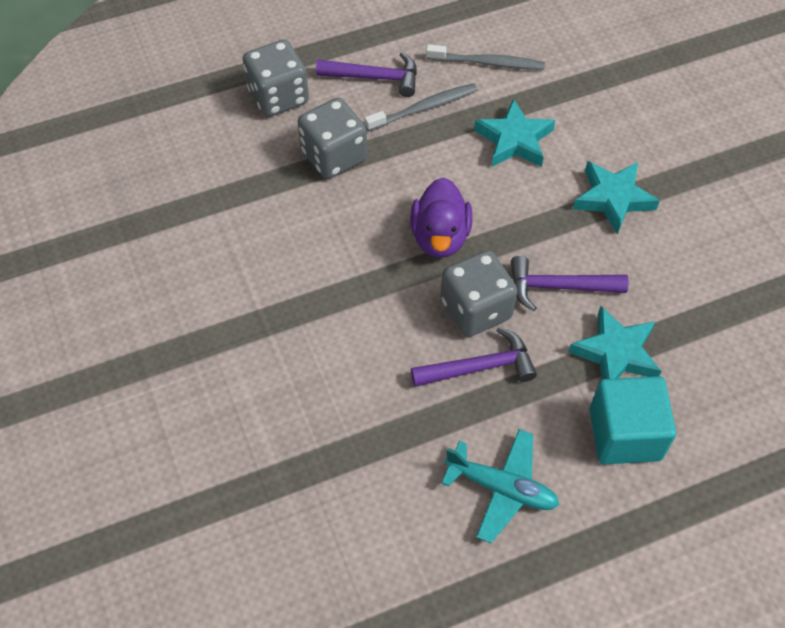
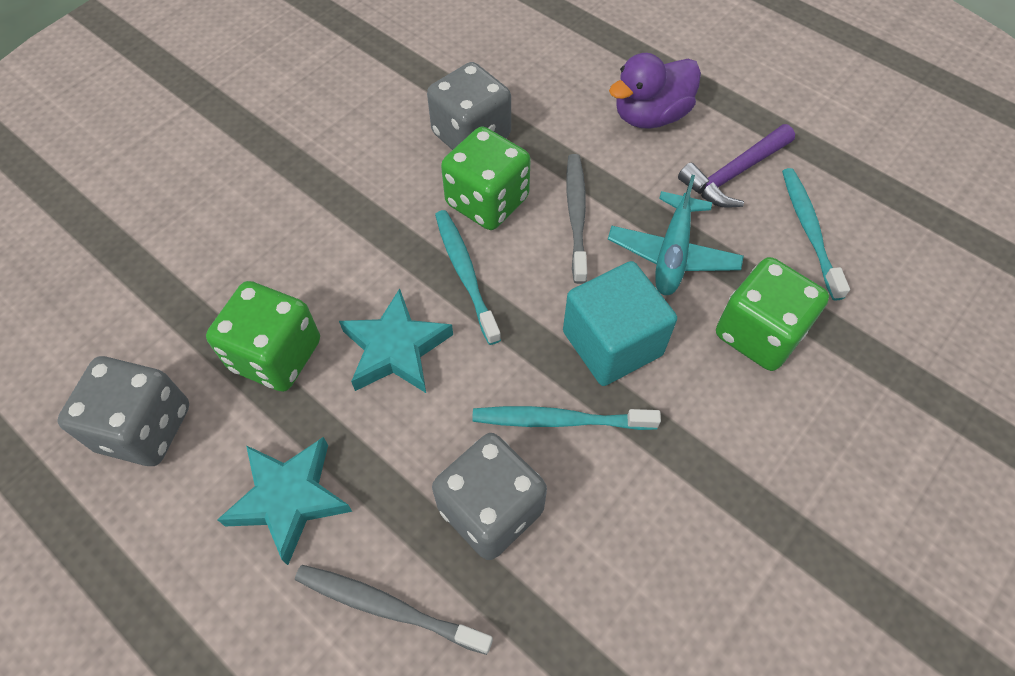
green dice: none = 0 -> [206,281,320,392] [441,127,531,230] [716,257,829,371] = 3
purple hammer: [316,52,417,97] [411,327,537,387] [511,256,629,311] = 3 -> [678,124,795,208] = 1
turquoise star: [474,99,555,167] [568,306,661,380] [573,161,660,234] = 3 -> [217,437,353,565] [339,288,453,393] = 2
turquoise toothbrush: none = 0 -> [435,210,501,345] [472,406,661,430] [782,168,850,301] = 3

